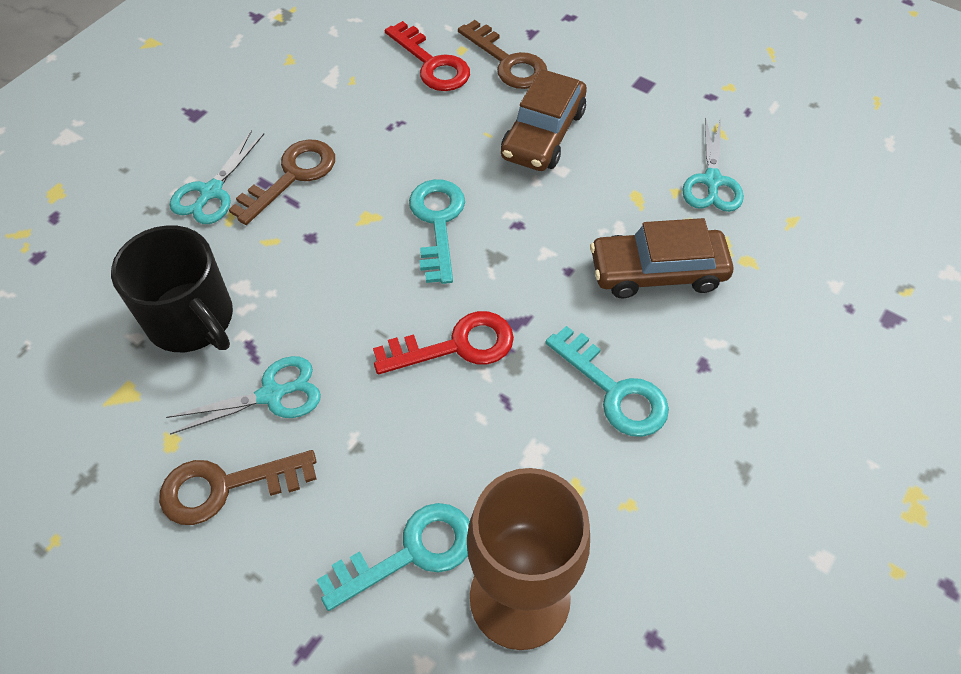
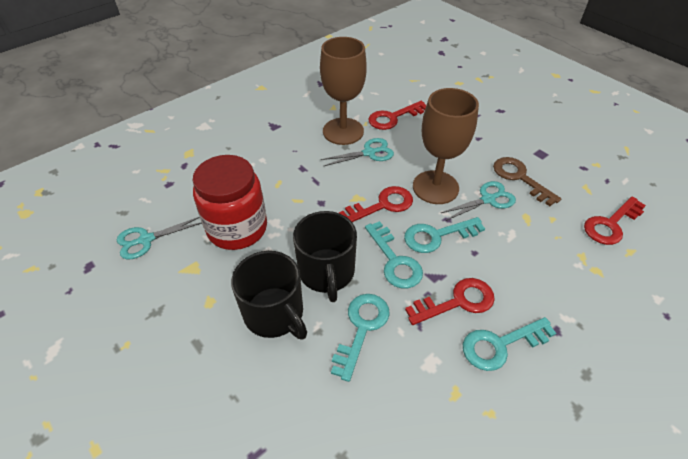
black mug: [111,225,233,352] = 1 -> [231,251,307,340] [293,211,357,302] = 2
brown car: [501,69,587,171] [590,218,733,298] = 2 -> none = 0
brown goblet: [467,468,590,650] = 1 -> [320,37,367,145] [413,88,479,204] = 2
brown key: [159,450,317,525] [229,139,335,225] [458,20,547,89] = 3 -> [493,157,561,206] = 1
red jar: none = 0 -> [192,155,267,250] = 1
red key: [373,311,514,374] [385,21,470,91] = 2 -> [339,186,413,222] [368,101,426,130] [405,278,495,325] [584,196,646,245] = 4
turquoise key: [317,503,470,611] [409,179,465,284] [545,326,669,437] = 3 -> [331,294,390,382] [365,221,423,289] [404,217,485,253] [463,317,556,371] = 4

